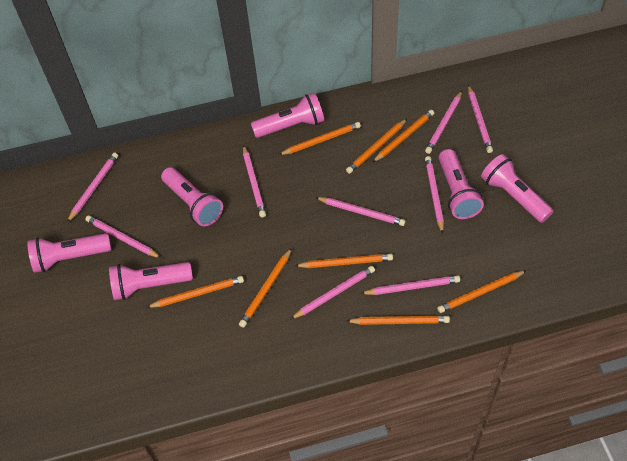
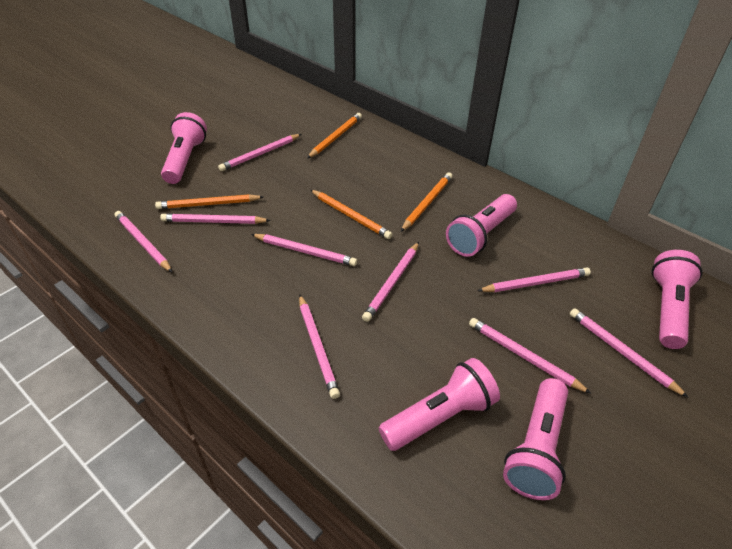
orange pencil: [146,276,244,308] [239,248,292,328] [279,122,361,155] [295,254,393,268] [346,119,407,174] [346,316,450,325] [372,110,434,163] [437,270,527,313] = 8 -> [155,194,263,209] [307,113,362,158] [311,190,392,239] [401,172,452,232] = 4
pink flashlight: [27,233,111,273] [109,262,193,300] [161,167,223,226] [251,93,324,138] [439,149,484,219] [481,154,553,223] = 6 -> [161,112,207,184] [379,358,500,451] [446,194,517,257] [503,378,568,500] [652,250,703,349] = 5

